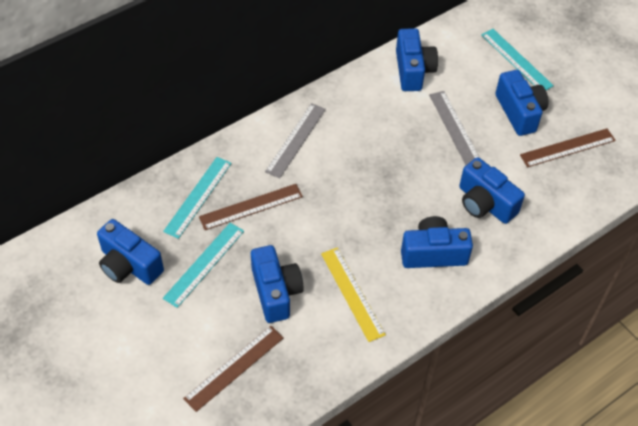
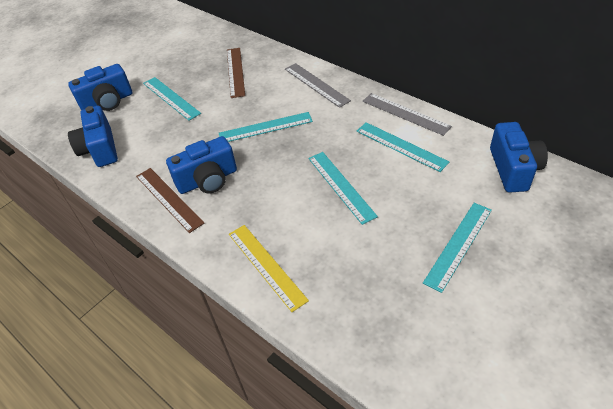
blue camera: [97,219,164,285] [251,245,304,323] [396,28,438,91] [401,216,473,268] [459,157,525,224] [495,70,549,136] = 6 -> [68,64,132,111] [68,106,118,167] [166,136,237,194] [490,122,548,193] = 4
brown ruler: [183,326,284,412] [199,184,303,230] [520,129,616,167] = 3 -> [136,168,204,233] [227,48,245,98] = 2
turquoise ruler: [163,157,232,239] [163,223,244,308] [481,29,554,90] = 3 -> [143,77,201,121] [219,112,313,142] [308,152,378,225] [356,122,449,172] [423,203,492,293] = 5

